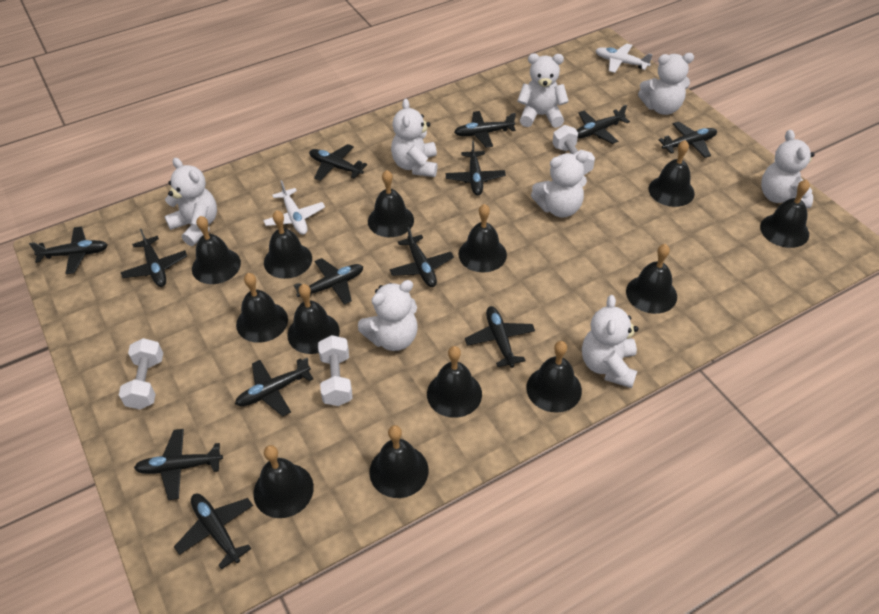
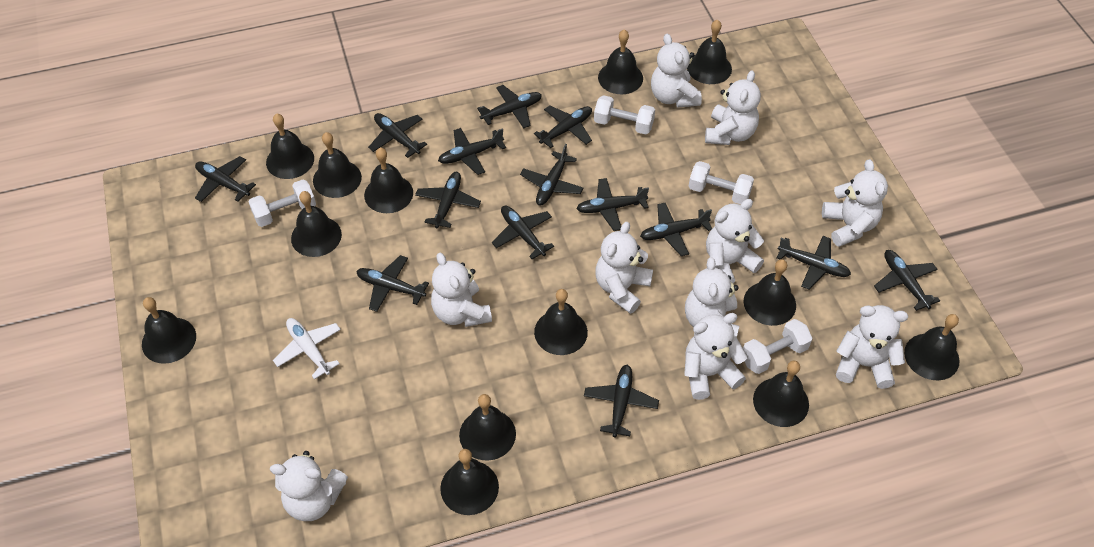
black plane: [29,227,108,274] [121,229,187,287] [134,429,223,500] [174,494,253,570] [235,358,313,416] [294,258,364,305] [309,144,367,181] [389,227,454,287] [446,141,506,195] [454,111,516,148] [465,306,535,368] [577,105,630,144] [658,122,717,158] = 13 -> [195,156,256,202] [356,255,429,312] [368,113,427,158] [415,172,481,228] [438,128,506,175] [477,85,542,129] [492,206,554,259] [520,144,583,205] [534,105,592,148] [576,178,649,231] [584,365,659,437] [640,203,712,256] [777,236,851,290] [874,250,940,311] = 14
white dumbbell: [119,338,163,410] [318,335,353,406] [552,125,595,175] = 3 -> [249,179,316,227] [594,95,655,134] [688,161,754,204] [743,319,813,374] = 4
white plane: [263,180,325,235] [595,44,653,73] = 2 -> [273,318,341,379] = 1
white teddy bear: [164,158,217,246] [358,280,418,351] [391,99,438,177] [517,53,569,128] [531,152,589,218] [582,295,638,388] [638,53,694,115] [761,130,815,208] = 8 -> [270,451,348,521] [431,253,492,327] [595,222,653,314] [651,34,702,108] [684,313,748,400] [685,257,739,338] [705,70,761,145] [706,199,764,283] [822,159,888,247] [836,305,908,389] = 10

